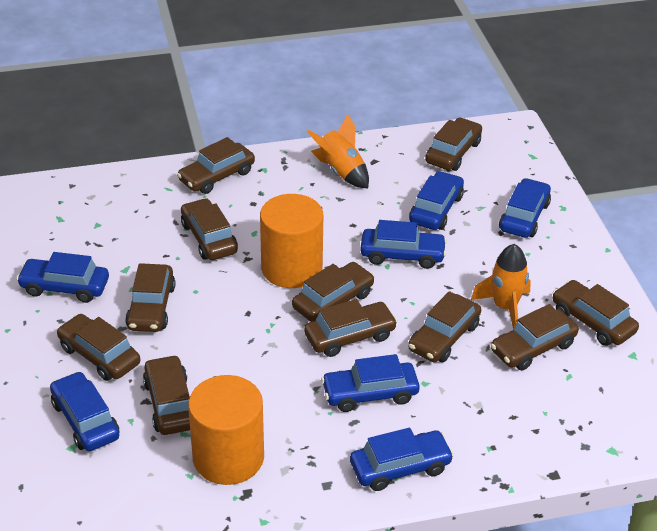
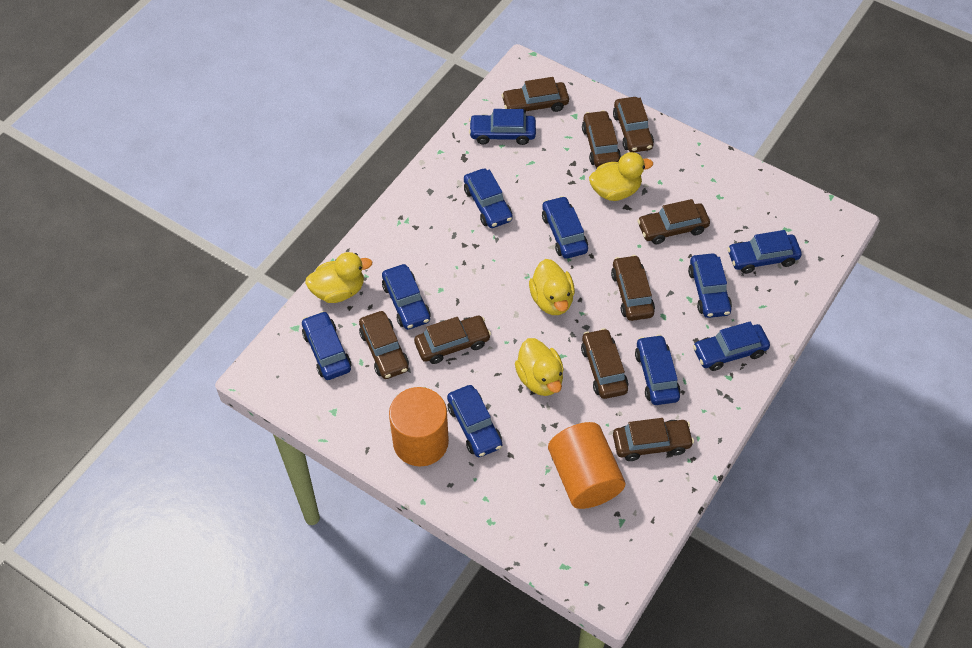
blue car: [16,252,109,303] [50,371,119,451] [321,354,420,412] [350,428,454,491] [360,220,447,269] [409,171,464,230] [499,178,551,238] = 7 -> [302,311,351,380] [382,264,430,330] [447,385,502,457] [464,168,513,228] [469,109,536,145] [542,196,588,259] [635,335,681,405] [688,253,732,318] [693,322,770,371] [727,230,802,274] = 10
brown car: [57,314,140,381] [125,263,176,332] [143,355,190,435] [177,137,255,194] [181,198,238,260] [292,262,375,322] [304,299,398,357] [408,291,481,362] [425,118,482,171] [491,304,579,370] [552,280,639,346] = 11 -> [359,311,409,379] [414,316,491,364] [501,77,569,114] [581,328,628,399] [582,110,621,168] [611,255,655,321] [613,97,654,152] [613,418,694,461] [637,199,710,244] = 9
orange rocket: [307,113,369,188] [471,244,531,330] = 2 -> none = 0
yellow duck: none = 0 -> [305,252,372,303] [515,338,564,396] [529,259,575,315] [589,152,653,201] = 4

